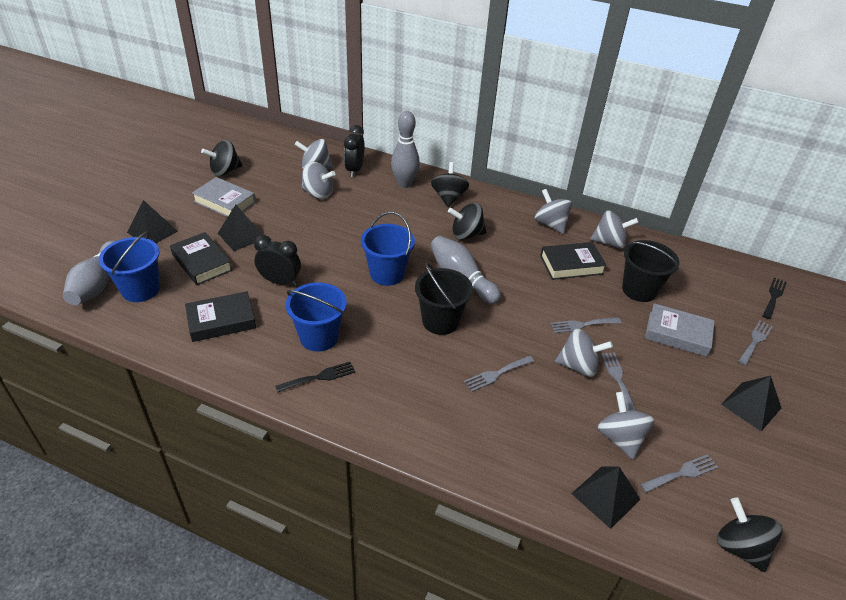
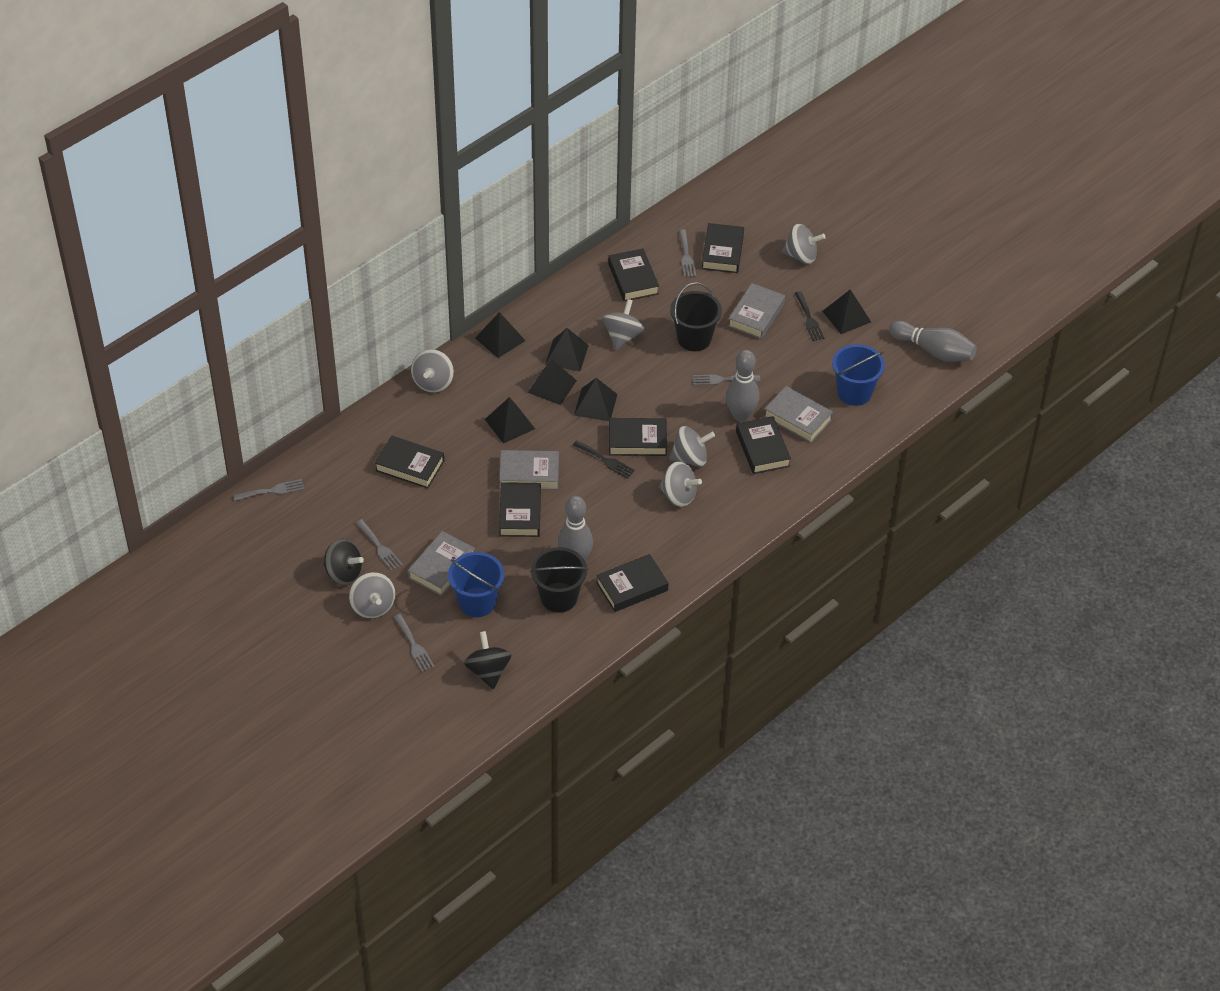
black book: [170,232,233,285] [185,291,256,342] [540,242,607,280] = 3 -> [375,436,444,489] [499,482,541,537] [596,554,668,612] [608,249,659,301] [609,418,667,456] [702,223,744,273] [736,416,791,474] = 7
black clock: [254,235,301,286] [344,125,365,177] = 2 -> none = 0
black pyramid: [127,200,178,243] [218,205,262,251] [571,467,641,529] [721,376,781,431] = 4 -> [475,312,526,358] [485,397,535,444] [528,359,577,405] [545,328,589,371] [574,378,618,421] [822,289,871,334] = 6
black spinning top: [201,140,242,176] [431,162,469,207] [448,203,486,240] [717,497,783,572] = 4 -> [324,539,364,585] [464,631,511,689] = 2
blue bucket: [99,231,160,302] [286,282,347,352] [361,212,415,286] = 3 -> [448,552,504,617] [832,344,885,406] = 2
grey book: [192,177,256,217] [645,303,714,357] = 2 -> [408,531,475,596] [499,450,559,489] [728,283,785,339] [764,386,833,443] = 4

